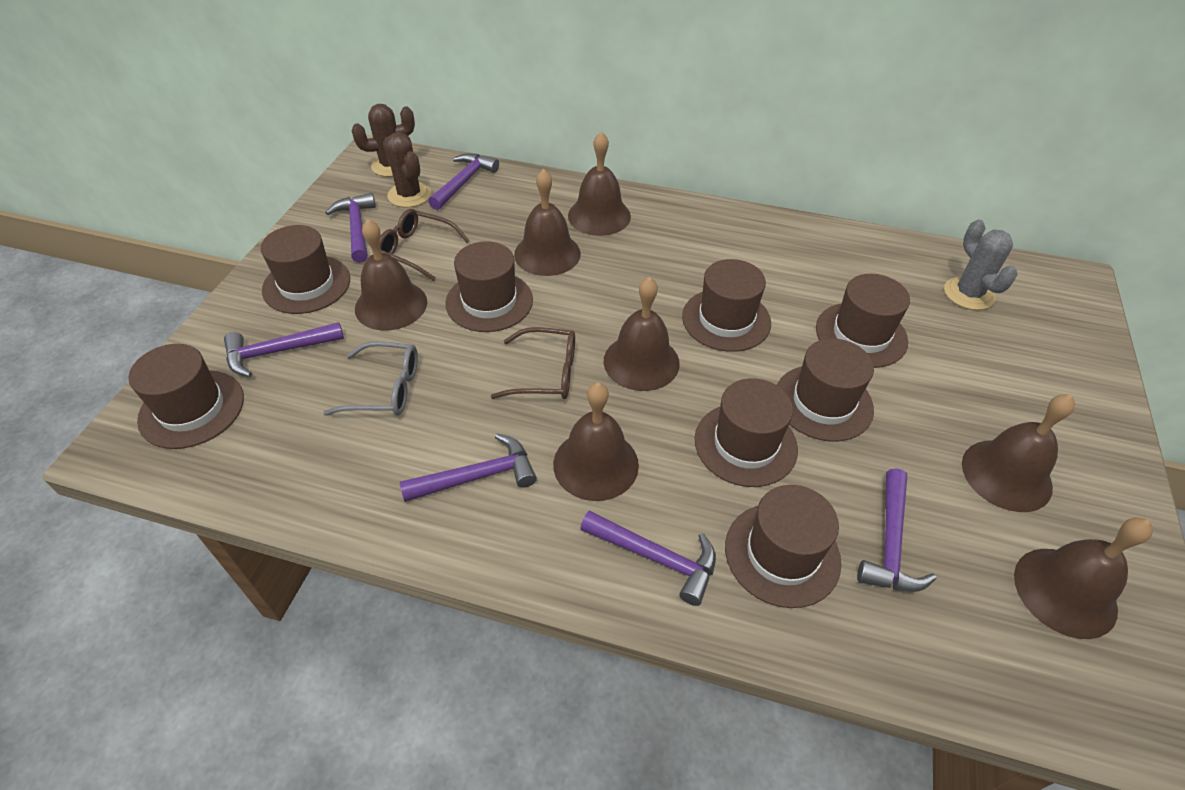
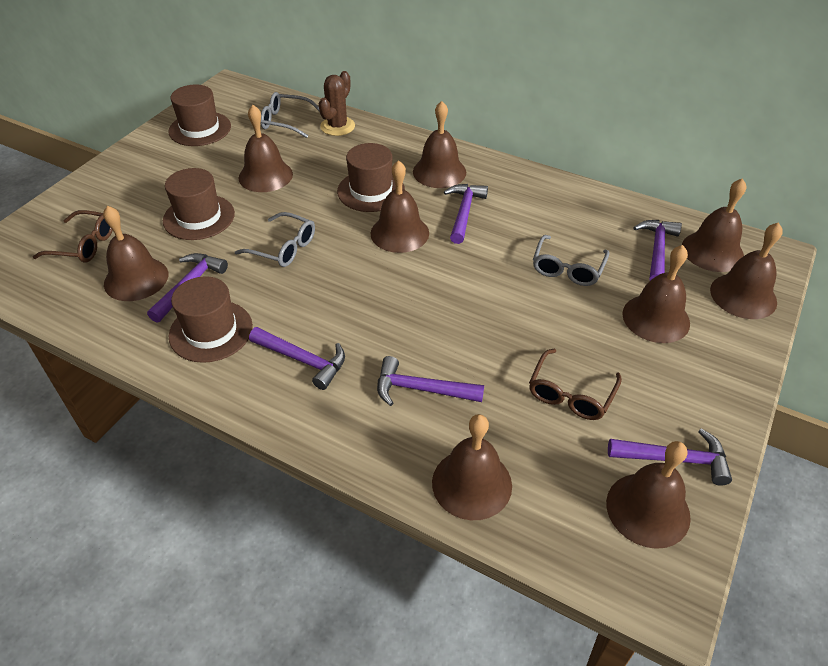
brown bell: [355,219,427,331] [514,169,581,276] [553,382,639,501] [568,132,631,236] [604,277,680,391] [962,394,1075,512] [1014,517,1153,639] = 7 -> [103,205,168,301] [239,105,293,192] [371,160,429,253] [413,101,466,188] [432,414,512,520] [606,441,691,549] [622,245,690,343] [682,178,747,272] [710,222,783,319] = 9
brown cactus: [352,104,415,177] [383,132,431,208] = 2 -> [319,71,355,136] = 1
brown hat: [128,344,244,449] [261,225,350,314] [445,241,533,332] [682,259,771,352] [695,378,798,487] [725,485,841,608] [777,339,874,441] [816,274,910,368] = 8 -> [163,168,235,240] [169,85,231,146] [169,276,253,363] [337,143,405,212] = 4
grey cactus: [944,220,1018,310] = 1 -> none = 0
grey glasses: [323,341,418,416] = 1 -> [235,212,315,267] [260,92,320,138] [533,235,609,286] = 3

